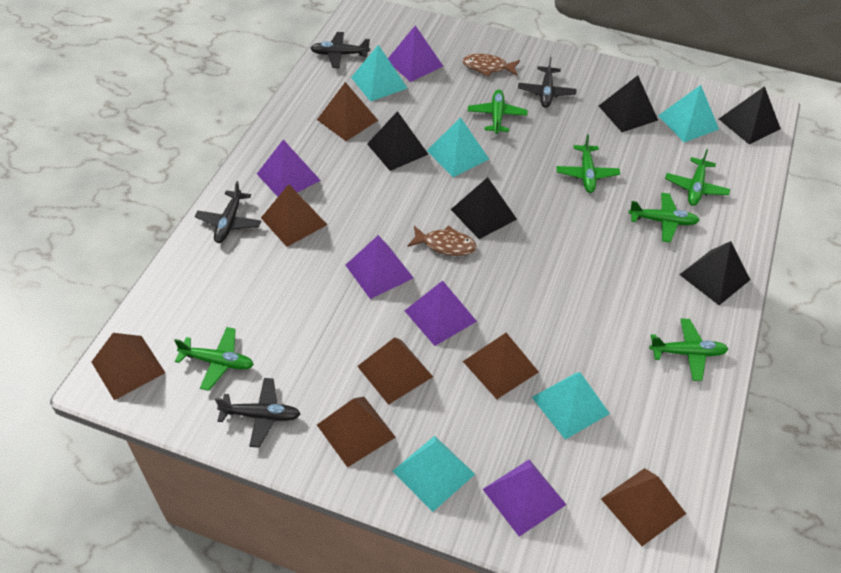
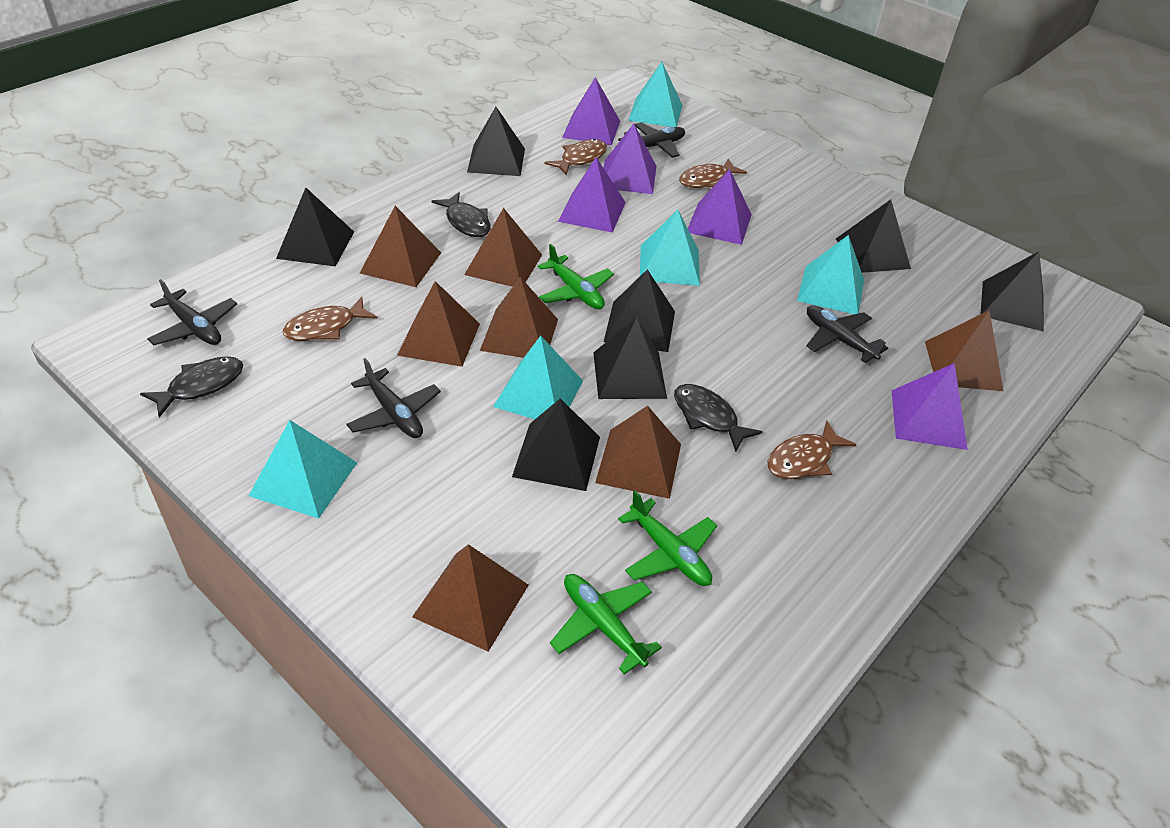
black fish: none = 0 -> [140,356,243,418] [432,192,491,237] [674,384,762,452] = 3
black pyramid: [367,111,428,171] [451,177,517,239] [599,75,658,132] [679,241,750,305] [719,86,781,145] = 5 -> [276,188,354,267] [467,107,525,176] [512,399,600,491] [593,317,667,399] [604,269,675,352] [836,200,911,273] [981,251,1044,332] = 7
brown fish: [407,226,477,256] [463,54,520,77] = 2 -> [283,297,378,341] [545,139,607,175] [679,158,747,188] [767,420,856,479] = 4
green plane: [174,327,254,391] [468,89,528,134] [556,134,620,193] [628,193,700,243] [649,319,728,381] [665,149,730,206] = 6 -> [538,244,614,309] [550,574,662,674] [618,490,717,586] = 3

